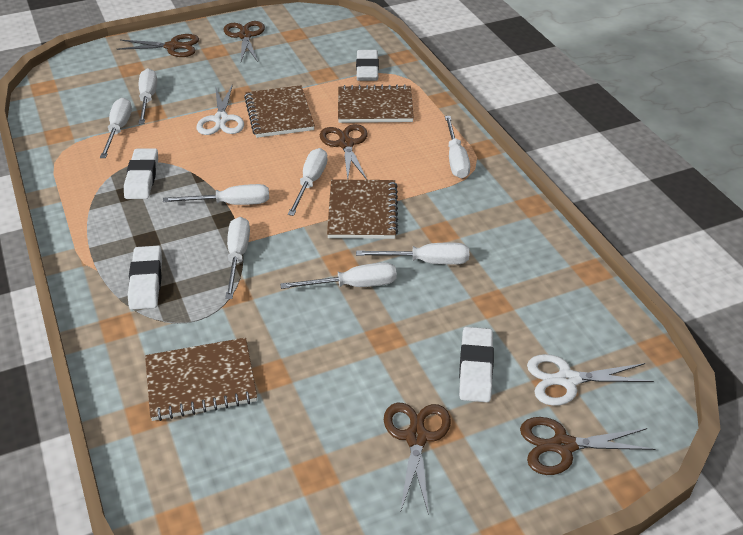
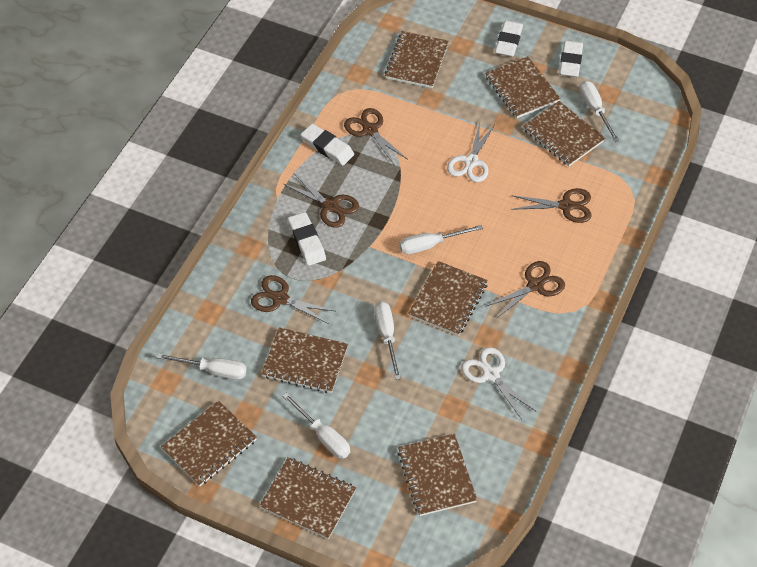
brown notebook: [145,338,257,421] [244,85,315,138] [327,179,398,239] [338,84,414,123] = 4 -> [161,401,257,486] [259,457,356,539] [262,327,348,393] [385,31,449,88] [398,434,477,516] [408,261,488,336] [485,56,561,118] [523,101,605,166] = 8
white screwdriver: [100,98,132,158] [139,68,157,124] [163,184,269,205] [225,217,250,299] [280,262,397,289] [288,148,328,216] [356,242,469,265] [445,116,470,178] = 8 -> [157,353,247,380] [282,393,350,458] [374,301,401,380] [399,225,483,254] [579,81,619,142] = 5

